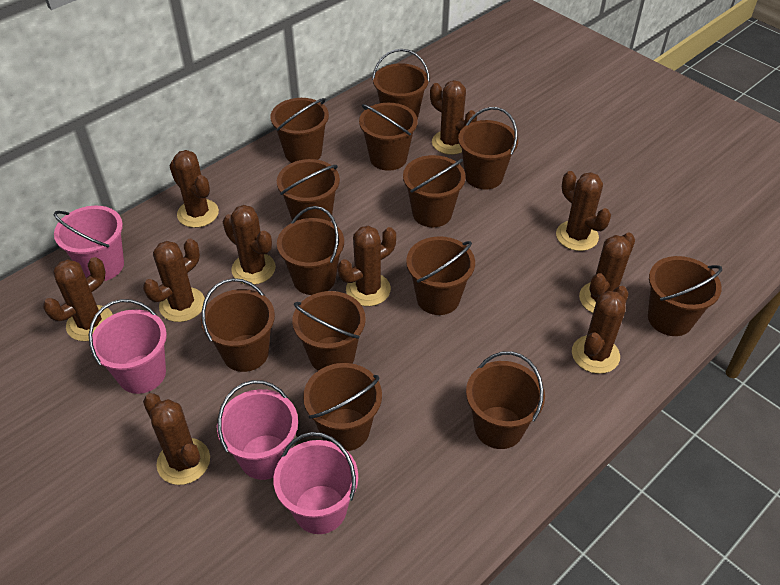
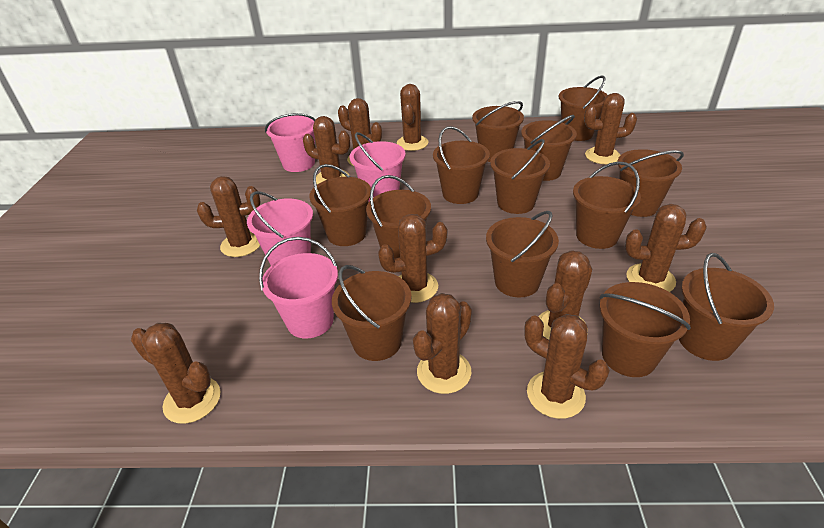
brown cactus: [43,257,113,341] [143,239,205,322] [143,393,210,485] [170,150,219,228] [223,205,276,285] [338,226,396,306] [430,80,477,155] [556,171,611,251] [572,286,628,374] [579,233,635,313] = 10 -> [131,323,220,424] [197,176,260,257] [303,116,350,184] [338,98,382,166] [378,214,448,303] [397,84,428,151] [413,293,472,394] [524,314,610,419] [538,250,592,339] [584,93,637,164] [625,204,707,292] = 11

